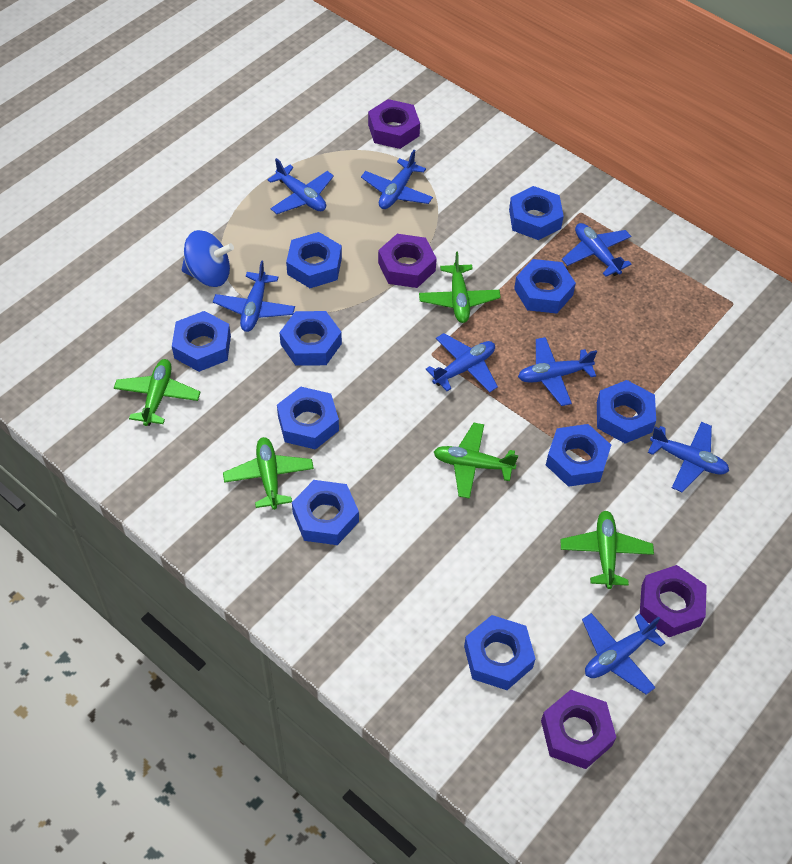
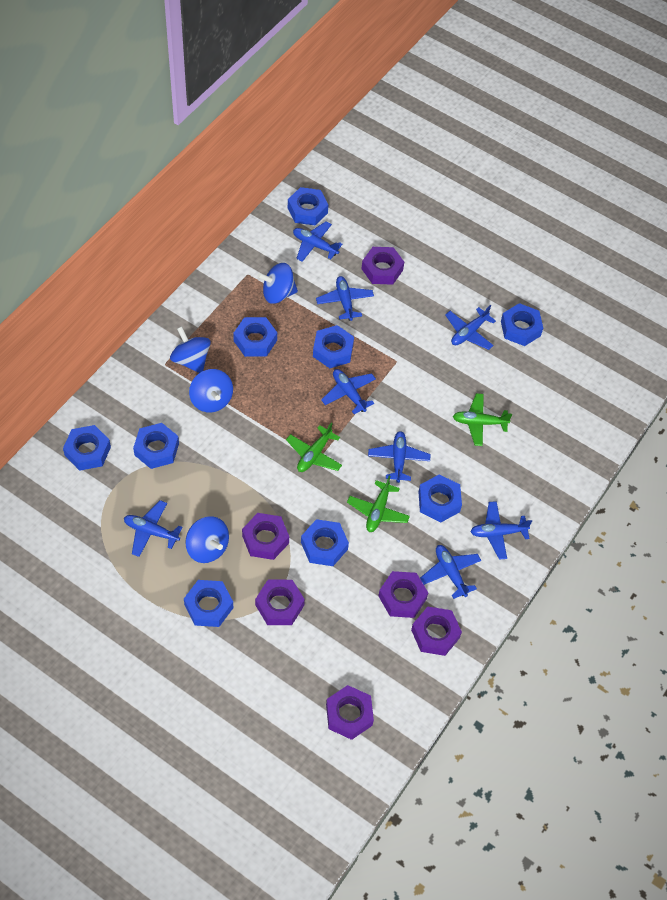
blue nut: [172,311,231,372] [277,386,339,450] [279,311,342,366] [286,232,342,288] [292,480,359,545] [464,615,536,690] [509,186,564,240] [514,259,576,314] [546,424,611,487] [597,380,656,444] = 10 -> [63,425,111,471] [133,423,179,469] [184,580,233,627] [233,317,277,357] [288,187,328,225] [301,519,349,566] [313,325,354,368] [418,474,462,522] [501,303,543,346] = 9
blue spinning top: [182,230,234,287] = 1 -> [170,326,211,373] [185,516,229,563] [189,369,233,412] [258,263,298,304] = 4
green plane: [114,359,201,426] [223,437,314,510] [419,252,501,323] [434,423,518,499] [561,511,654,589] = 5 -> [286,422,342,472] [347,475,410,532] [453,393,512,446] = 3
purple nut: [368,99,420,149] [378,234,437,288] [541,690,616,769] [640,565,707,637] = 4 -> [242,513,289,560] [255,579,305,625] [326,685,374,740] [362,247,404,285] [378,571,428,618] [411,607,462,656] = 6

